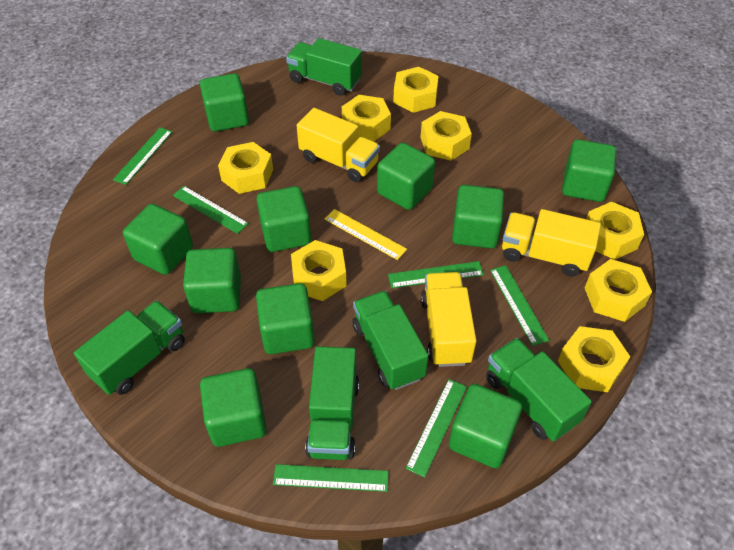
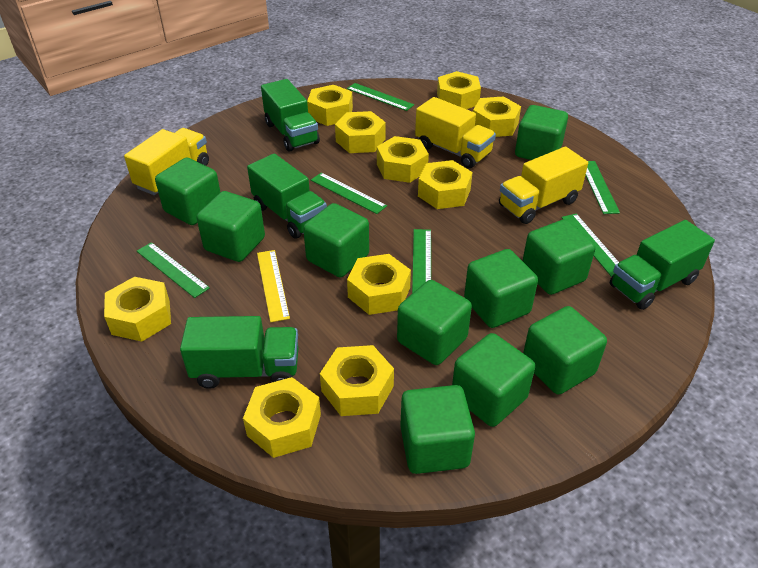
green truck: [74,300,185,395] [286,38,362,96] [305,346,359,460] [352,291,429,390] [486,338,592,441] = 5 -> [180,316,298,389] [247,154,327,239] [261,79,320,152] [610,220,715,310] = 4
yellow nut: [218,142,273,194] [291,240,347,301] [342,95,391,141] [393,67,439,113] [420,111,472,161] [558,326,630,392] [585,259,652,322] [586,202,644,260] = 8 -> [104,277,171,342] [243,377,321,458] [307,85,353,126] [320,345,394,416] [335,111,386,153] [347,254,411,315] [377,136,429,183] [418,160,473,209] [437,71,481,109] [473,96,521,137] = 10

